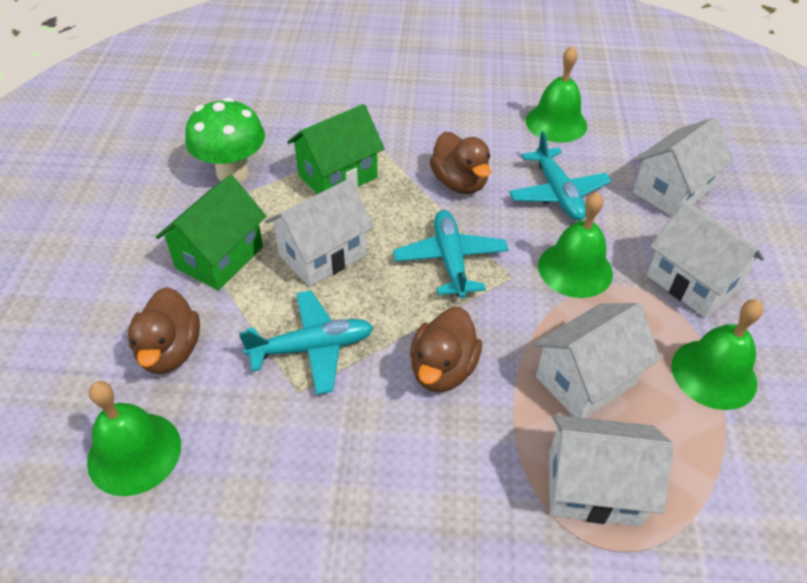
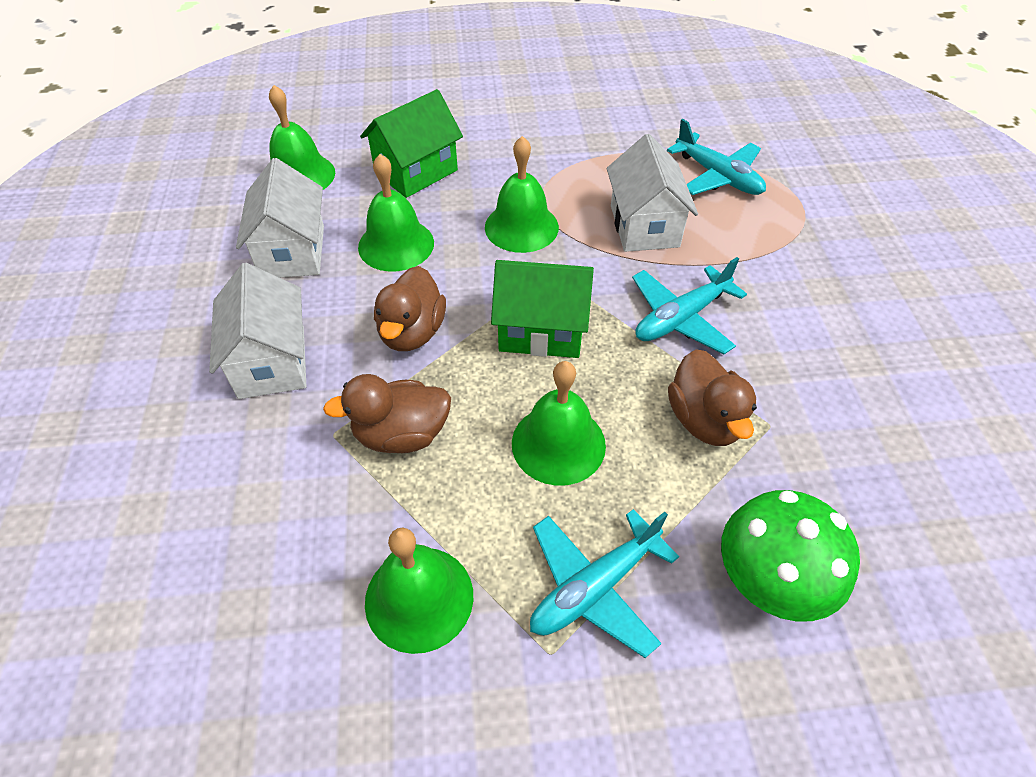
green bell: [87,381,181,496] [526,46,587,143] [538,191,613,298] [671,299,763,410] = 4 -> [269,85,335,190] [358,154,434,272] [365,528,473,654] [485,136,559,253] [512,361,606,486] = 5
white house: [265,179,374,287] [534,303,661,418] [549,415,673,527] [633,117,734,217] [647,202,765,318] = 5 -> [209,263,306,399] [236,158,324,278] [607,134,698,252] = 3

